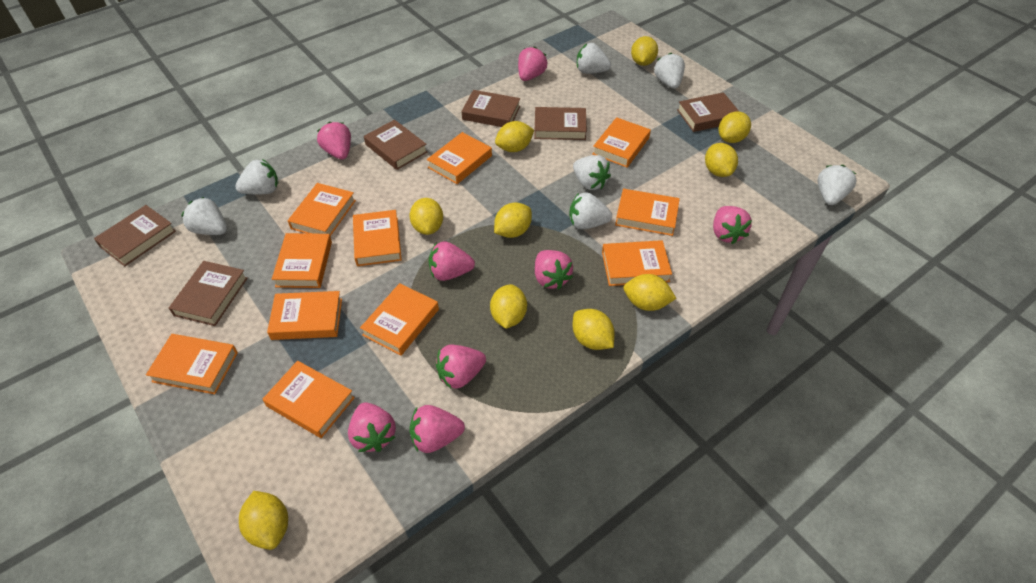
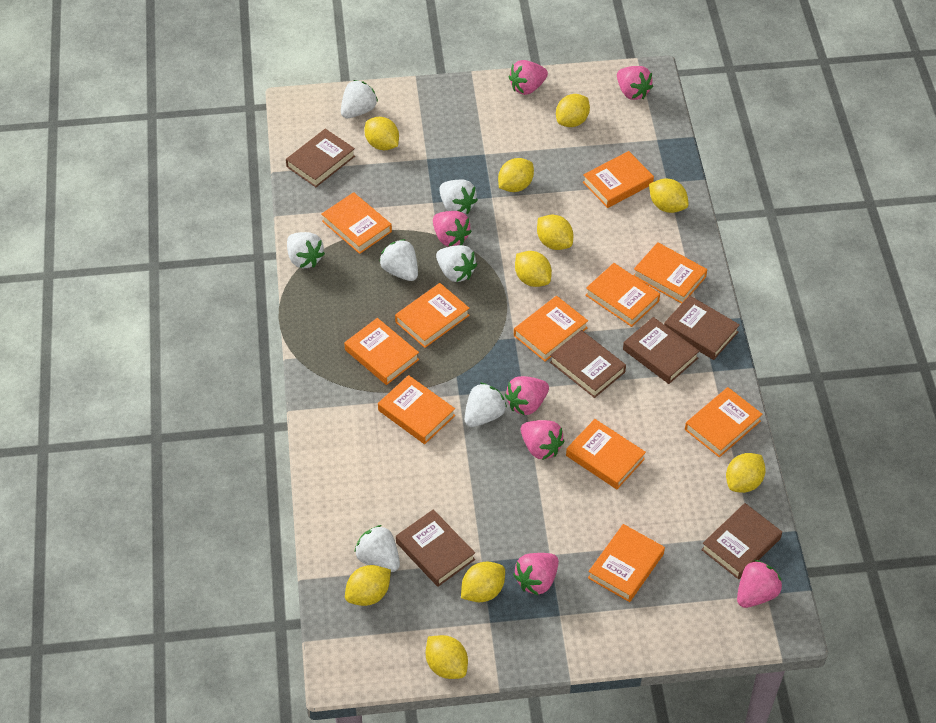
pink strawberry: [317,122,351,160] [348,402,396,452] [409,405,465,453] [429,241,475,281] [436,345,486,389] [518,46,547,81] [535,250,573,289] [713,206,752,244] = 8 -> [433,211,472,247] [505,376,549,415] [509,60,548,95] [513,553,559,596] [521,420,565,460] [617,66,653,100] [737,560,782,608] = 7

